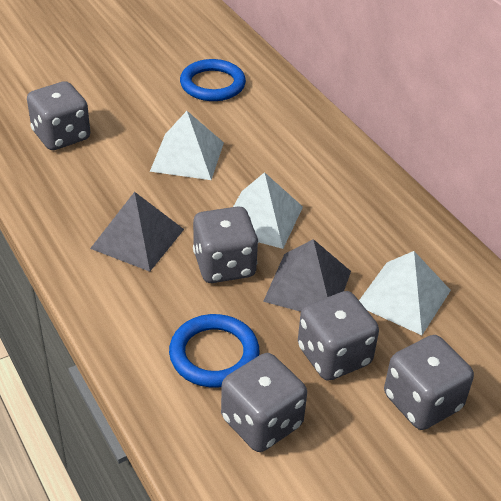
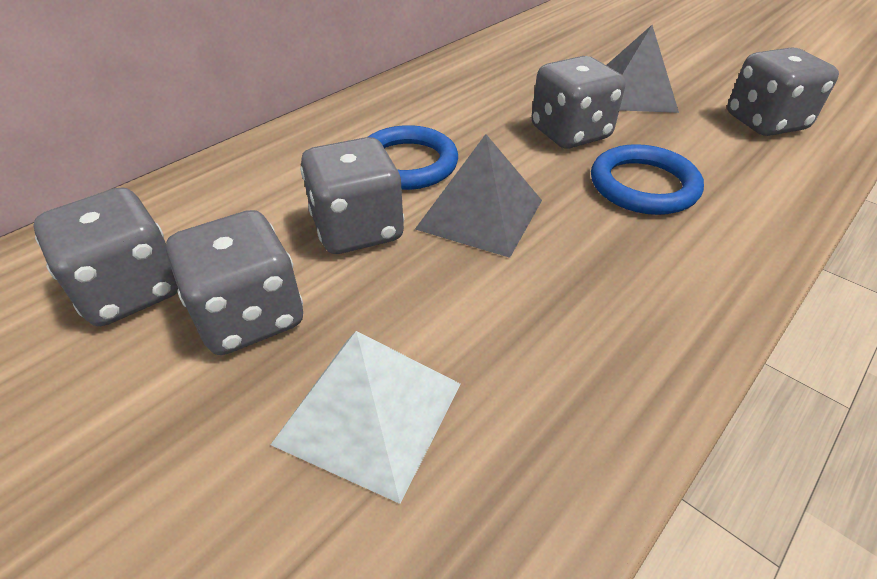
white pyramid: [150,111,224,180] [233,172,303,249] [359,251,451,335] = 3 -> [271,331,461,504] = 1

